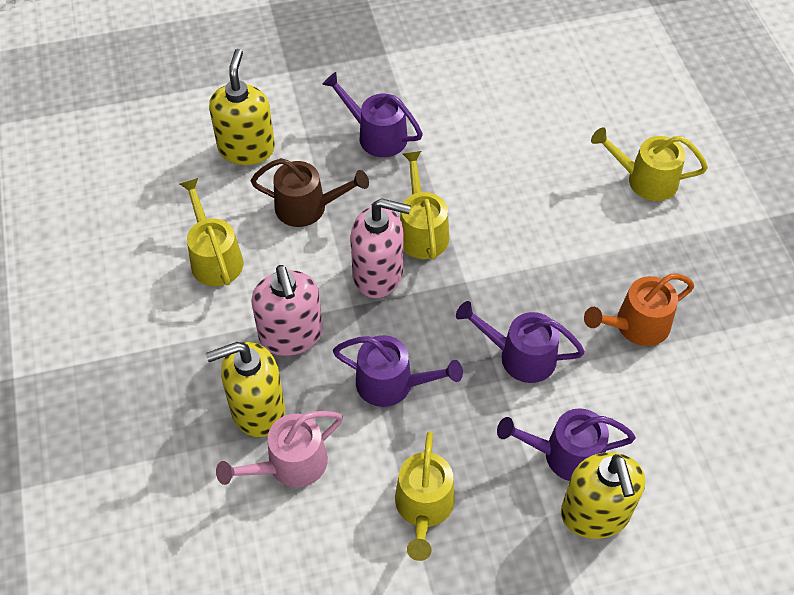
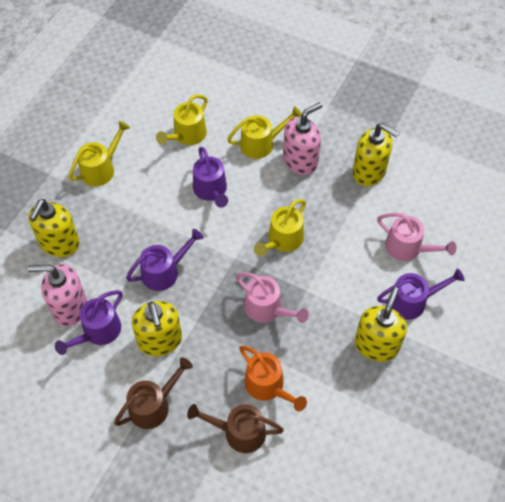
brown watering can: [251,158,369,227] = 1 -> [114,357,193,429] [187,404,284,453] = 2
pink watering can: [216,411,343,487] = 1 -> [235,273,309,323] [377,213,456,261] = 2
yellow soap dispenser: [206,342,285,437] [209,49,275,165] [561,452,645,539] = 3 -> [28,199,80,257] [132,301,182,356] [353,123,400,186] [355,287,407,362] = 4

